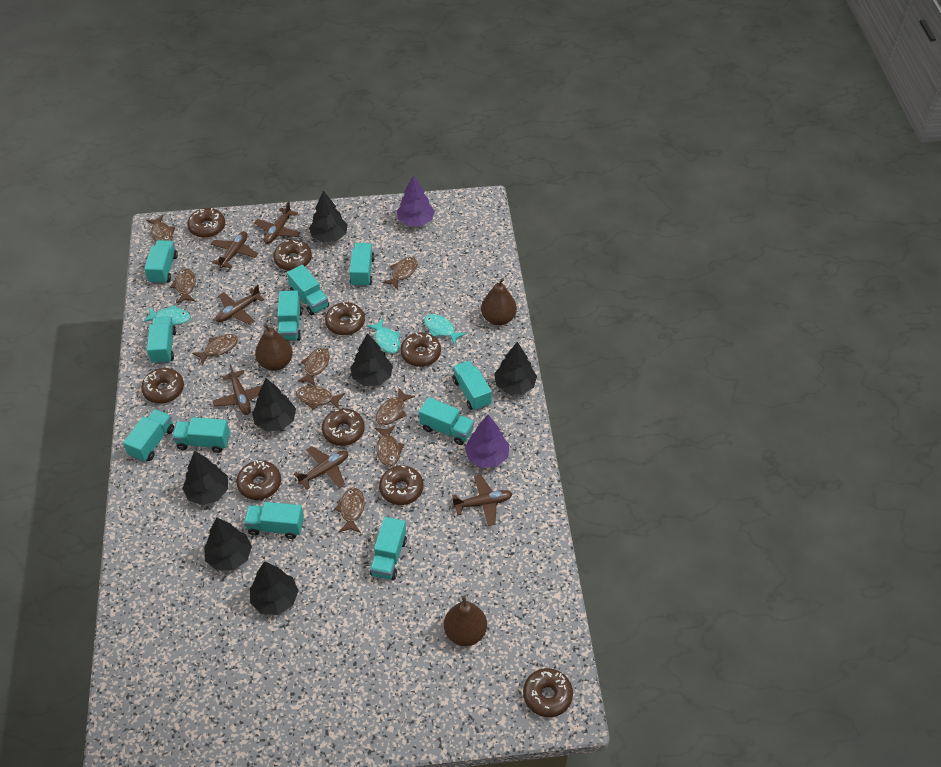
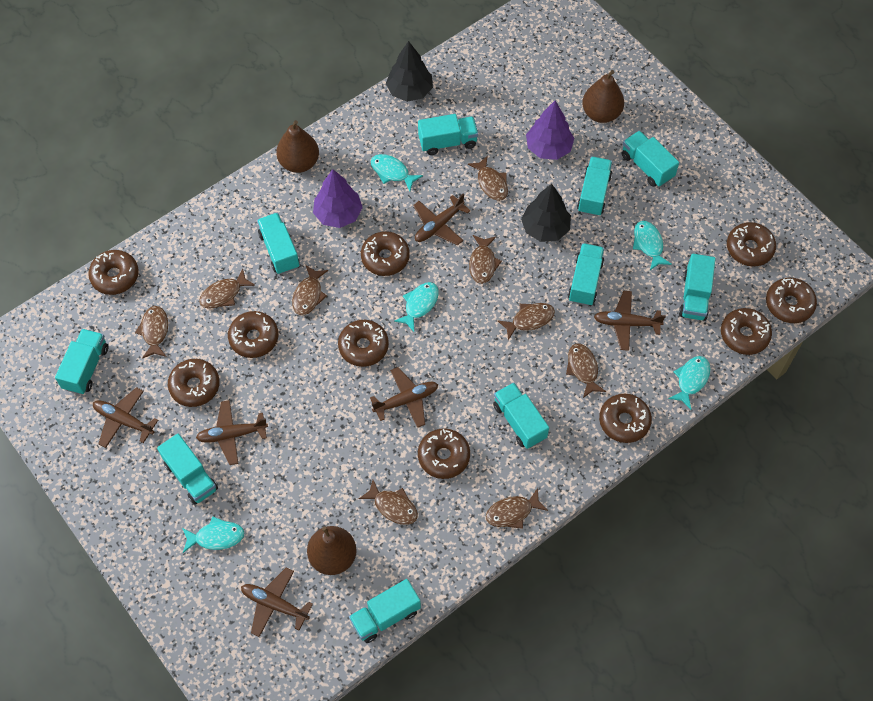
black tree: [182,451,228,505] [204,517,252,570] [250,561,299,615] [252,378,296,432] [309,191,348,242] [350,333,393,386] [494,342,537,395] = 7 -> [386,41,433,102] [521,184,571,242] = 2
brown donut: [141,368,184,404] [188,208,225,238] [236,460,281,500] [273,240,312,271] [322,408,365,446] [325,302,365,335] [379,465,423,505] [400,332,441,367] [523,668,573,717] = 9 -> [88,250,139,295] [168,359,220,407] [228,311,279,358] [338,320,389,367] [361,231,410,276] [418,428,470,479] [599,394,652,443] [721,308,772,355] [727,222,776,267] [766,277,817,323] = 10
turquoise fish: [143,305,190,325] [367,318,400,353] [424,314,466,345] = 3 -> [182,516,244,553] [371,154,423,191] [394,282,439,332] [633,221,672,270] [669,356,710,409] = 5
turquoise truck: [123,409,174,462] [144,240,178,284] [147,316,176,364] [172,417,230,453] [244,502,304,539] [277,290,303,341] [287,264,329,315] [349,243,375,287] [370,517,407,580] [419,397,474,445] [452,360,492,411] = 11 -> [55,329,108,395] [157,434,218,505] [257,213,300,274] [349,579,421,643] [418,114,478,155] [493,383,549,449] [568,243,604,306] [577,157,612,216] [622,131,679,187] [679,254,715,321] = 10

